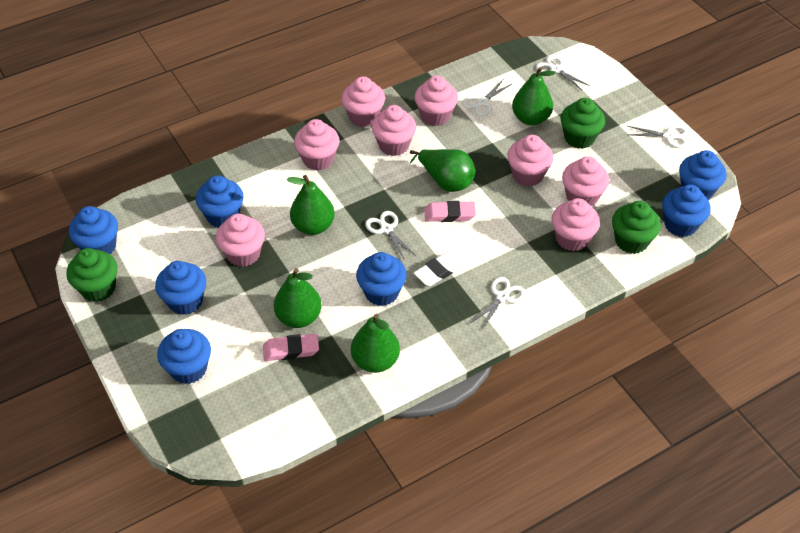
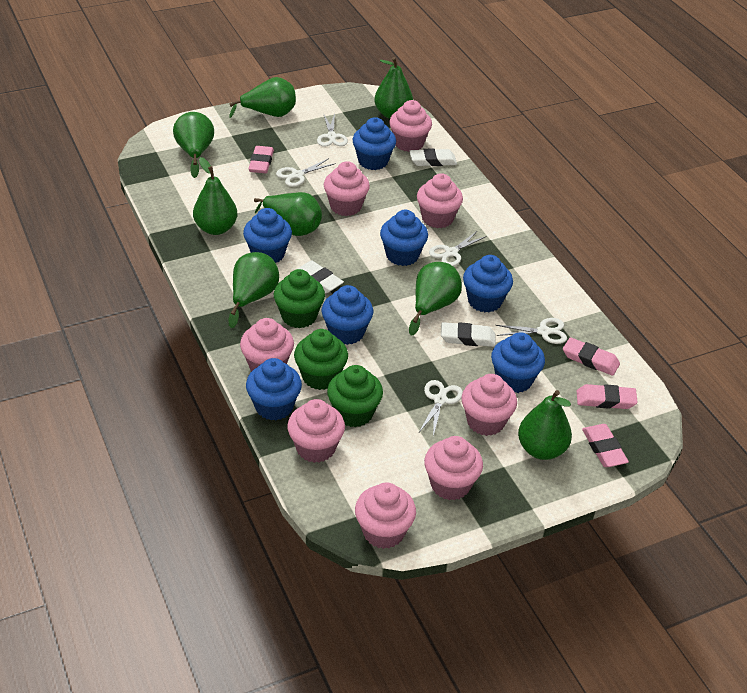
green pear: [274,268,322,328] [287,175,335,235] [351,314,400,373] [410,149,475,192] [512,67,556,125] = 5 -> [173,112,214,178] [193,157,237,235] [228,252,279,328] [229,77,296,118] [254,192,322,236] [374,57,413,119] [409,262,462,336] [518,390,572,460] = 8
pink eraser: [263,334,319,361] [424,201,476,222] = 2 -> [248,146,274,173] [563,337,620,376] [577,384,638,409] [582,424,629,467] = 4
white eraser: [414,251,465,286] = 1 -> [296,260,344,293] [410,148,457,166] [441,322,495,347] = 3

